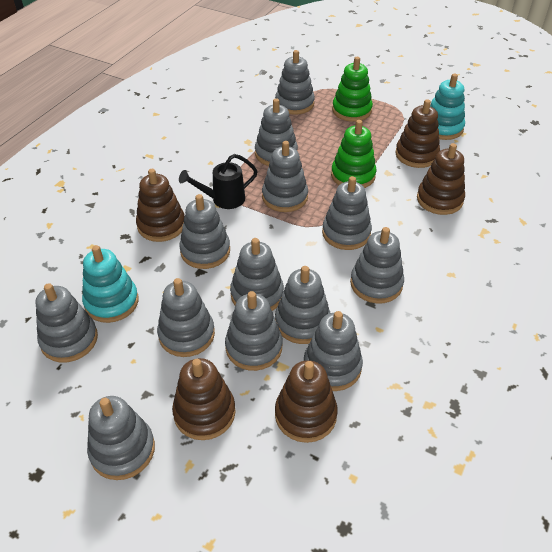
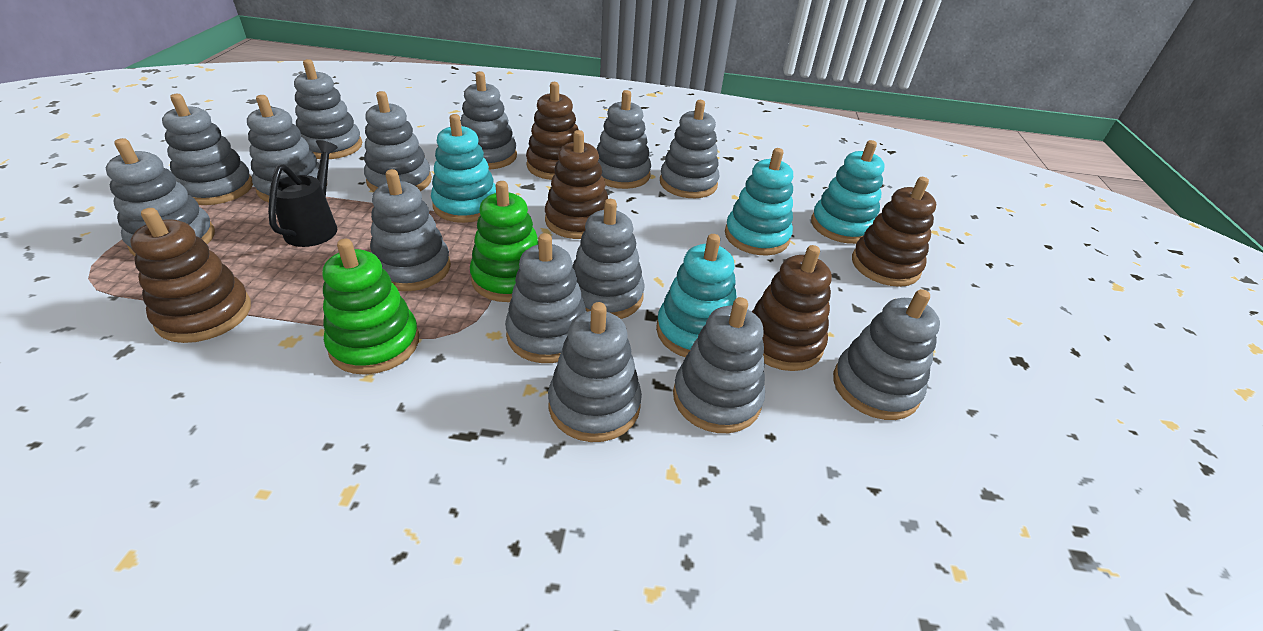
grey stacking toy: [36,283,98,362] [87,396,155,480] [157,278,215,357] [179,194,230,269] [225,291,283,371] [230,238,284,311] [255,99,298,166] [262,141,308,212] [275,50,315,115] [275,266,330,344] [304,311,363,391] [322,176,372,250] [350,227,404,304] = 13 -> [106,138,215,256] [162,94,253,205] [247,95,319,202] [294,59,362,159] [364,91,432,192] [370,169,451,291] [461,71,517,170] [505,233,587,363] [548,302,642,442] [572,199,645,319] [597,90,651,189] [660,100,719,198] [673,297,765,433] [833,289,940,420] = 14
turquoise stacking toy: [82,245,139,323] [430,73,465,140] = 2 -> [431,114,496,223] [656,234,736,357] [725,148,793,256] [811,140,885,244] = 4

